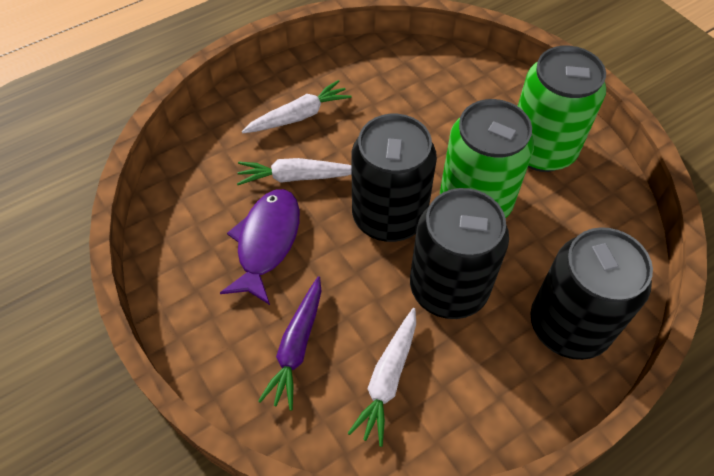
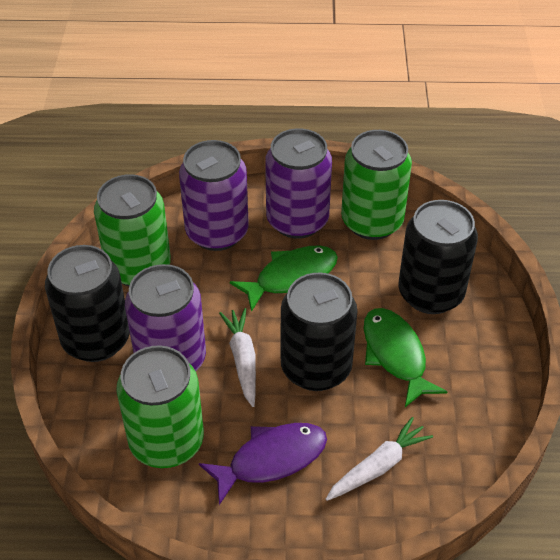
green can: [440,99,534,218] [518,46,606,172] = 2 -> [94,174,171,286] [116,345,204,468] [341,130,412,240] = 3
green fish: none = 0 -> [230,245,338,312] [364,308,447,407] = 2
purple can: none = 0 -> [125,264,206,371] [179,140,249,251] [265,128,332,239] = 3
purple carrot: [258,276,322,411] = 1 -> none = 0
white carrot: [237,158,352,185] [242,80,352,133] [348,308,416,447] = 3 -> [219,308,256,407] [326,417,433,501] = 2

